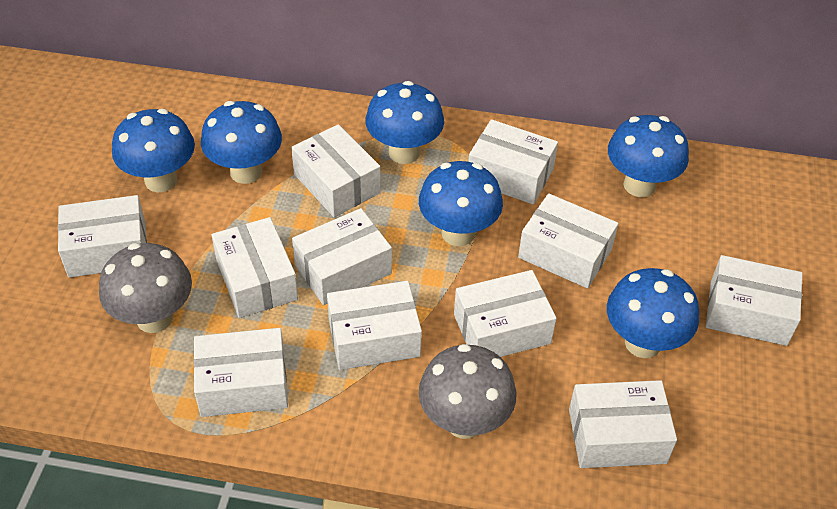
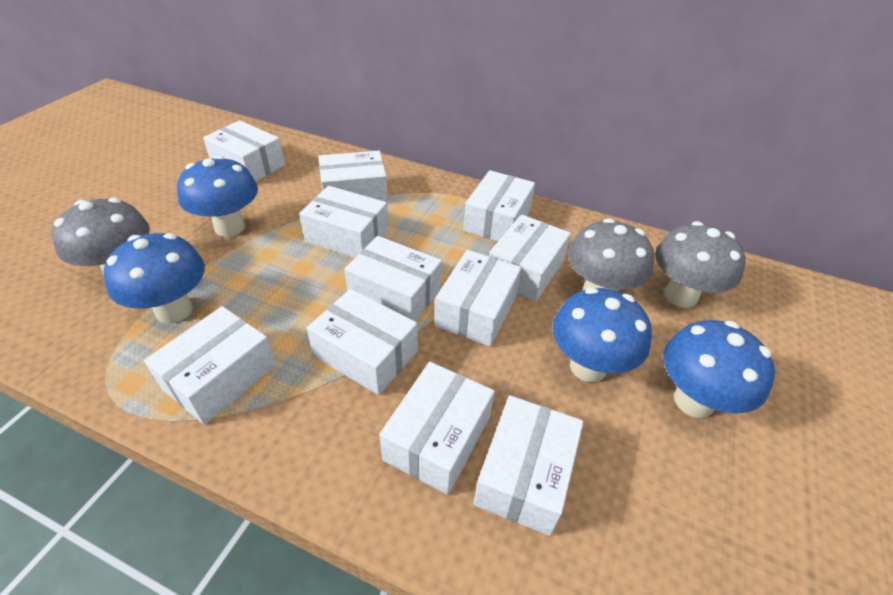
blue mushroom: [112,109,195,192] [201,101,282,184] [365,81,444,164] [419,161,503,246] [607,268,699,358] [608,115,689,197] = 6 -> [103,233,205,324] [177,155,258,237] [553,287,652,382] [664,320,775,418] = 4
grey mushroom: [99,243,192,333] [419,344,516,439] = 2 -> [51,197,150,275] [568,218,654,291] [655,221,746,308] = 3

